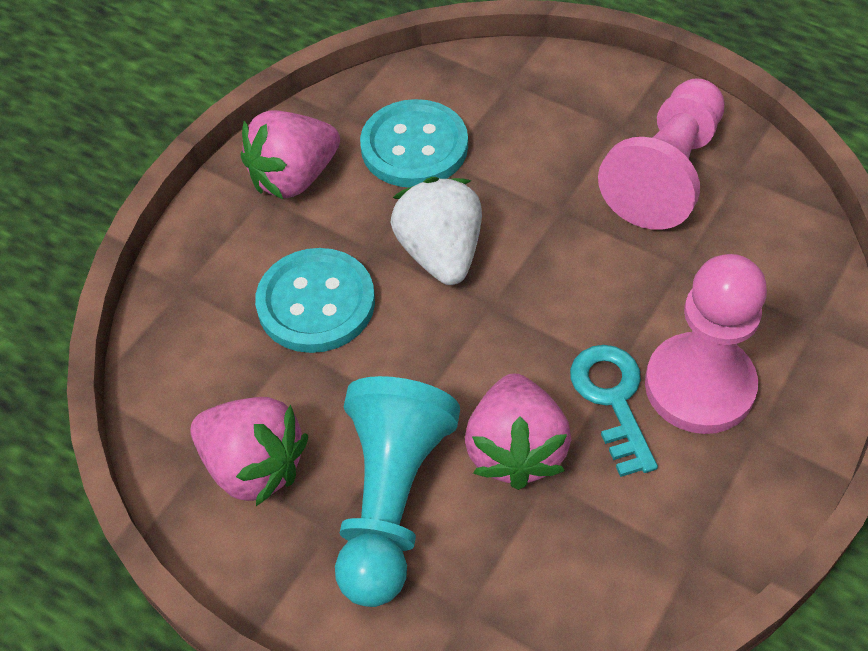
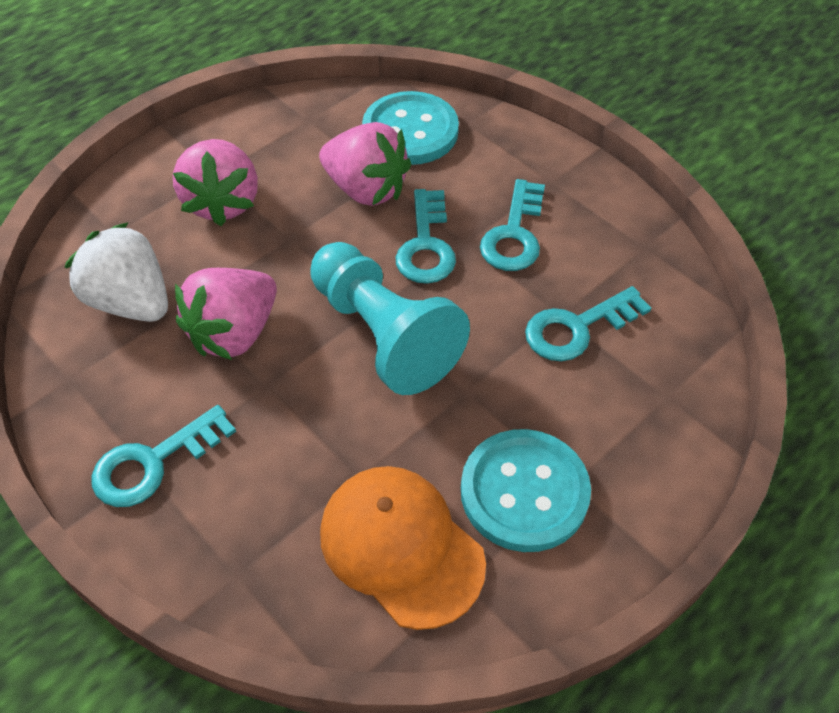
orange cap: none = 0 -> [320,466,486,630] = 1
pink pawn: [598,78,724,230] [645,254,767,434] = 2 -> none = 0
turquoise key: [570,345,658,477] = 1 -> [92,405,236,507] [395,189,456,284] [480,179,545,271] [525,286,651,361] = 4

